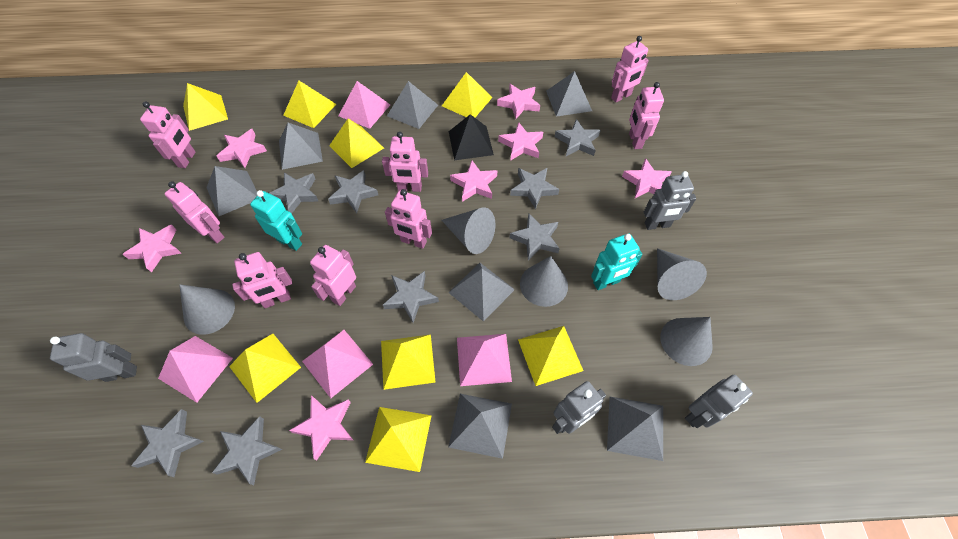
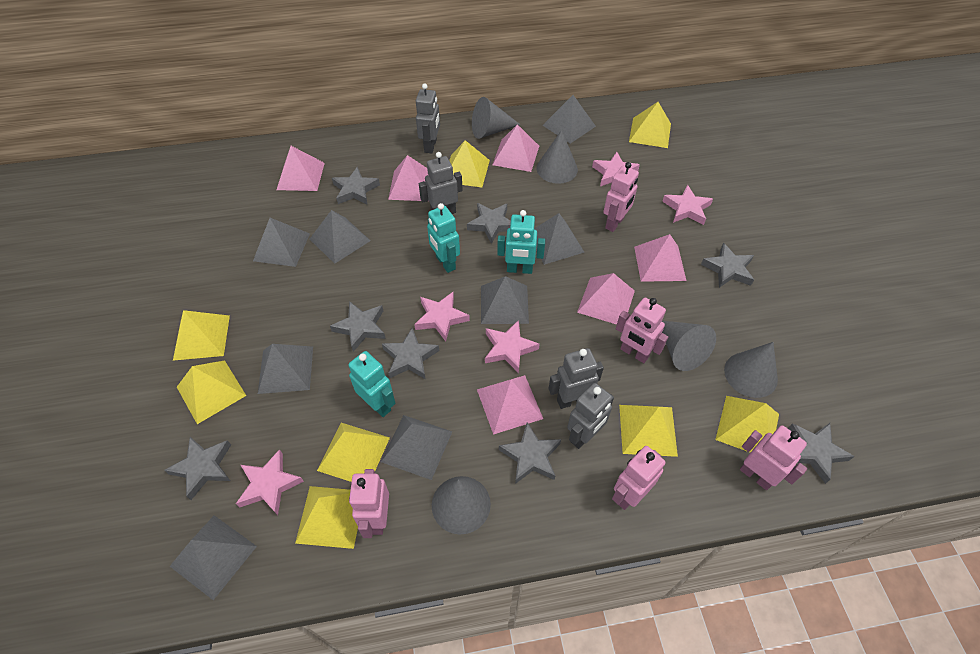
black pyramid: [449,114,494,160] = 1 -> none = 0
grey pyramid: [206,166,257,216] [279,123,323,170] [387,81,438,129] [448,263,515,322] [448,394,512,459] [546,71,592,117] [607,397,663,461] = 7 -> [170,515,257,600] [253,218,310,267] [258,344,313,394] [310,210,371,264] [381,415,452,480] [481,276,529,324] [534,213,584,265] [542,95,596,144] = 8
pink pyramid: [158,336,233,403] [302,330,373,398] [338,81,390,129] [457,334,512,386] = 4 -> [277,146,325,191] [388,155,429,201] [477,375,543,435] [492,124,539,172] [577,273,635,325] [634,234,687,282] = 6
pink robot: [140,101,195,168] [164,181,225,243] [232,252,293,308] [310,245,356,306] [382,132,428,192] [385,189,432,249] [611,36,649,102] [629,82,664,149] = 8 -> [349,469,389,538] [603,162,639,232] [612,446,665,510] [616,297,668,363] [740,425,807,490] = 5
pink star: [123,224,182,273] [217,129,267,168] [289,395,353,460] [450,161,497,202] [497,84,540,119] [498,122,543,161] [622,158,672,198] = 7 -> [236,449,304,515] [414,292,470,341] [485,320,540,373] [592,152,640,186] [662,185,713,225] = 5
turquoise robot: [250,190,302,251] [591,234,643,290] = 2 -> [348,351,395,417] [427,203,460,273] [497,210,545,274] = 3

